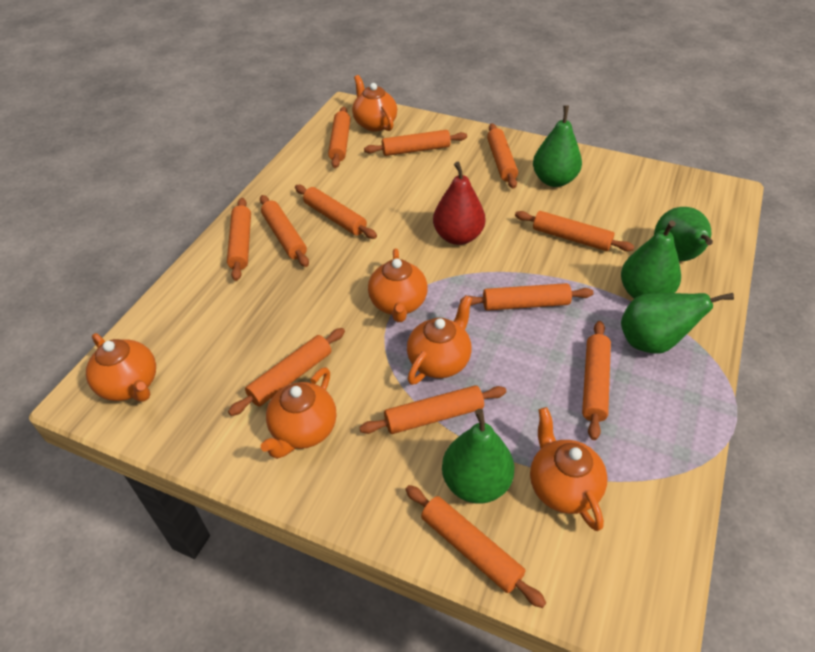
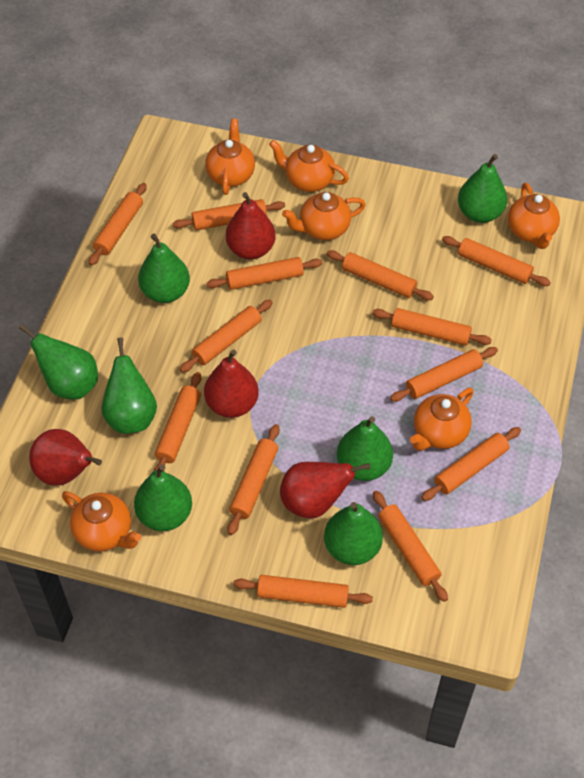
green pear: [442,409,514,504] [533,105,582,187] [621,220,681,299] [621,293,734,354] [654,207,713,261] = 5 -> [19,324,98,400] [101,338,157,434] [134,464,192,531] [138,233,190,303] [324,502,383,565] [337,416,393,481] [458,154,507,223] = 7
orange rolling pin: [227,198,251,281] [228,328,345,416] [260,195,309,267] [295,185,377,239] [328,107,351,168] [359,385,507,434] [364,130,467,156] [405,485,546,608] [460,283,594,311] [487,123,518,189] [515,211,634,251] [582,321,611,440] = 12 -> [89,183,147,266] [154,372,201,471] [173,199,285,230] [180,300,273,373] [206,257,322,290] [228,424,280,535] [233,575,373,608] [327,250,434,300] [372,308,492,346] [373,490,448,602] [390,347,498,402] [421,427,521,501] [442,236,551,286] = 13
red pear: [433,162,485,245] = 1 -> [29,429,102,485] [204,349,259,418] [226,192,276,259] [280,462,370,518] = 4

